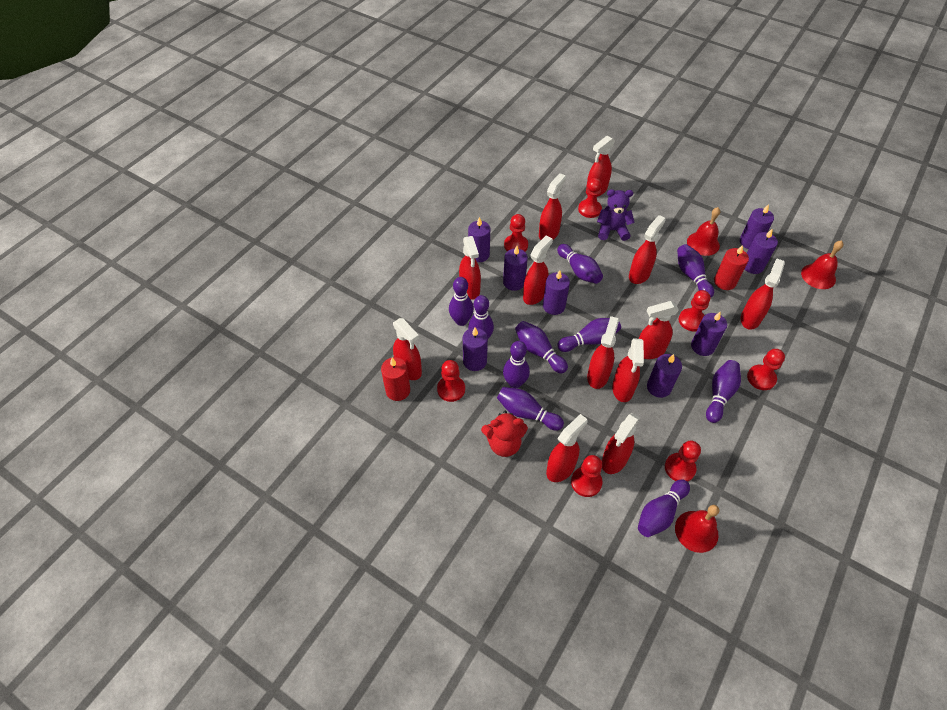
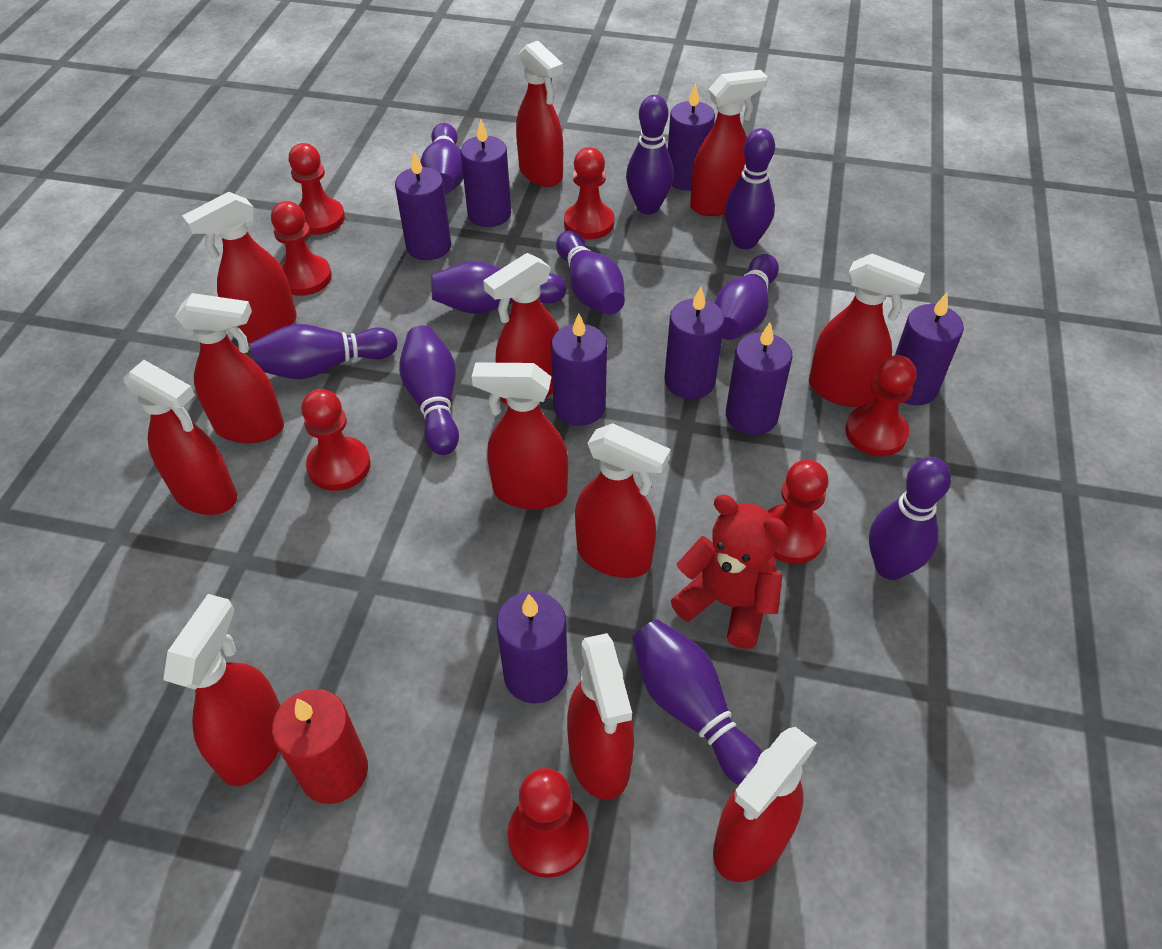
purple teddy bear: [597,189,635,241] = 1 -> none = 0
red bell: [675,505,719,553] [687,207,720,256] [801,240,844,289] = 3 -> none = 0
red candle: [381,357,410,401] [714,245,749,290] = 2 -> [272,689,368,804] = 1

